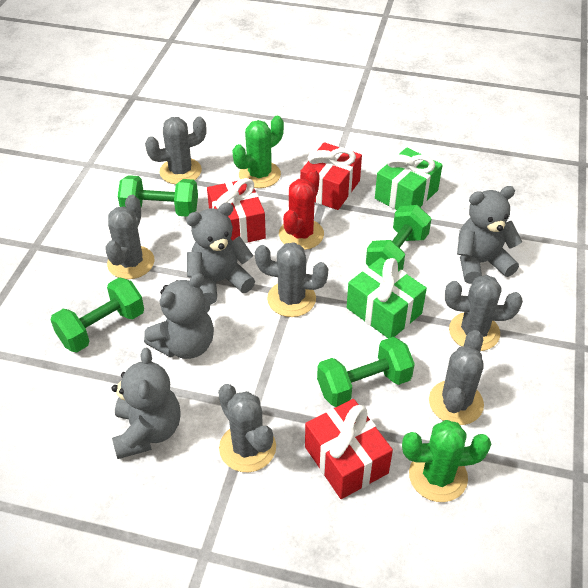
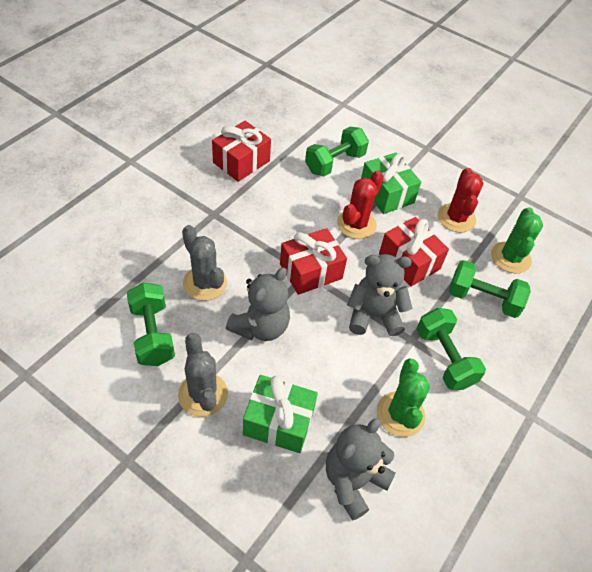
grey cactus: [105,195,154,279] [145,116,206,184] [218,384,276,472] [255,242,328,317] [429,330,484,425] [445,275,523,351] = 6 -> [178,333,228,417] [182,225,227,301] = 2
grey teddy bear: [112,348,181,459] [144,273,214,359] [186,203,255,305] [457,186,522,284] = 4 -> [226,268,290,341] [326,418,396,521] [347,254,412,336] = 3
red cactus: [279,169,324,250] = 1 -> [337,170,384,239] [438,168,483,233] = 2

